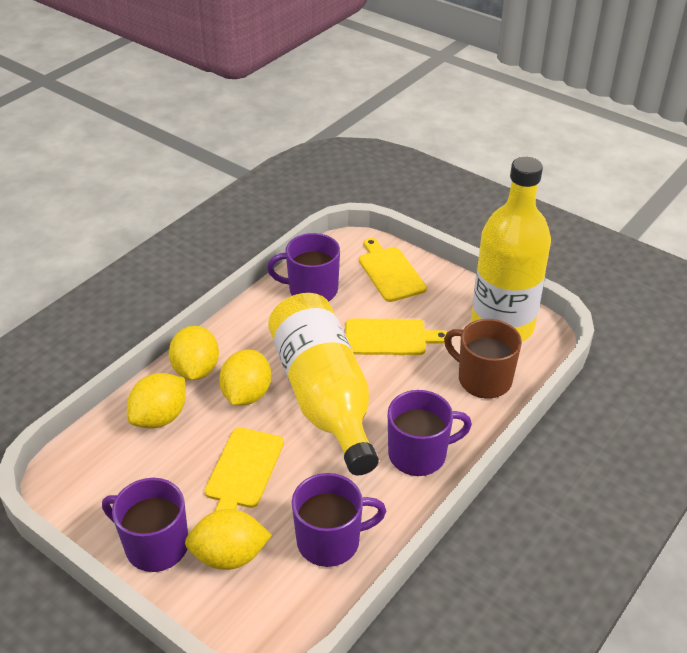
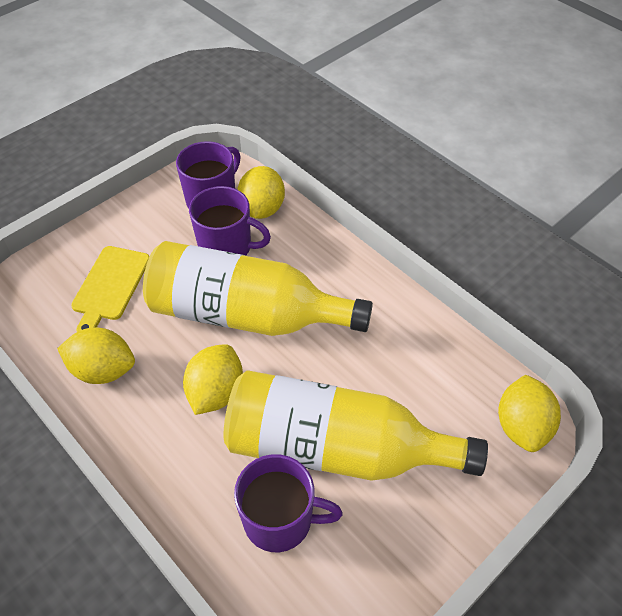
brown mug: [444,319,522,399] = 1 -> none = 0
purple mug: [102,478,188,572] [267,233,340,302] [292,473,386,567] [388,390,472,476] = 4 -> [176,141,241,208] [189,186,271,256] [234,454,343,552] = 3
yellow cutting board: [204,427,284,512] [346,319,447,355] [359,238,427,302] = 3 -> [71,246,149,332] = 1

